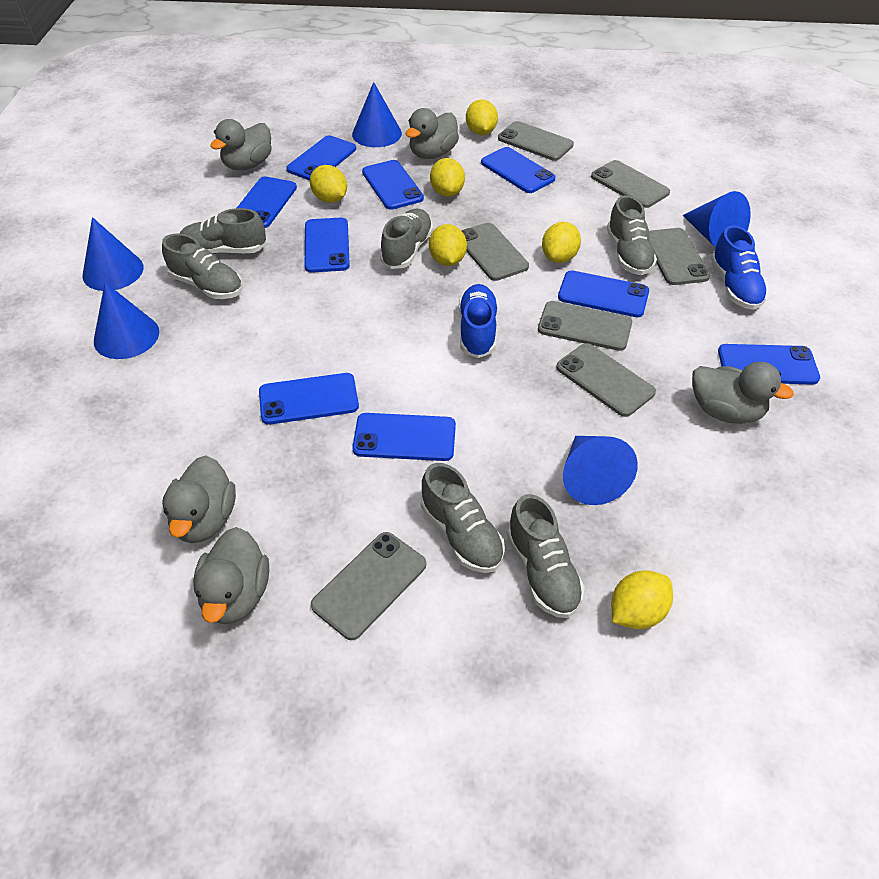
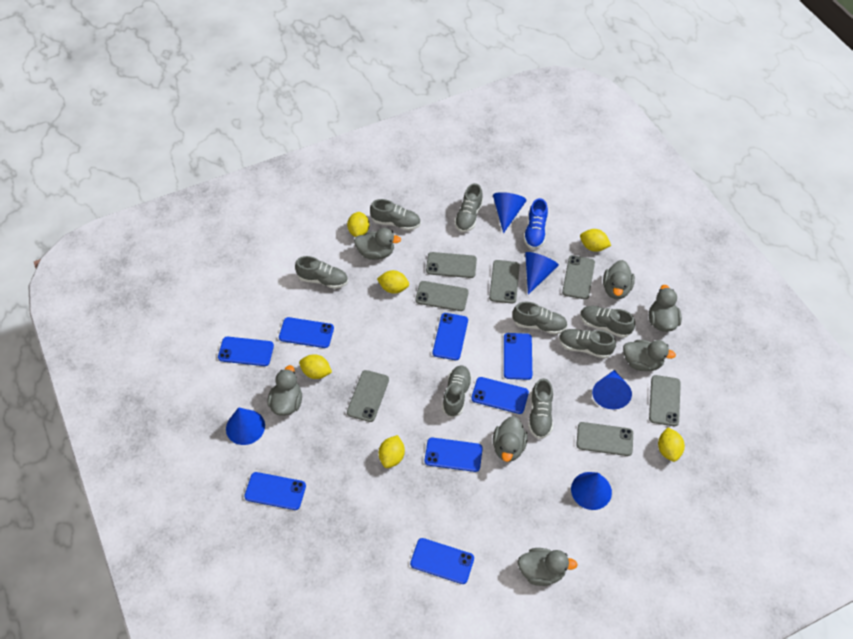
blue phone: [237,177,297,228] [259,373,359,425] [286,135,356,181] [305,218,350,273] [352,413,456,461] [362,160,424,210] [481,147,556,193] [558,270,649,317] [718,344,820,385] = 9 -> [218,337,274,366] [244,472,306,510] [279,317,334,348] [410,538,474,584] [425,438,483,472] [433,313,468,360] [471,377,529,414] [504,333,532,380] = 8
blue shoe: [458,284,498,358] [711,225,768,310] = 2 -> [524,198,548,249] = 1
grey duck: [162,455,236,543] [193,527,269,624] [210,119,272,170] [406,108,459,159] [692,362,794,424] = 5 -> [267,365,302,416] [354,228,401,260] [493,416,528,462] [518,548,578,586] [603,260,635,299] [623,340,676,371] [649,285,682,332] = 7
grey shoe: [162,234,243,299] [179,208,266,254] [380,209,433,269] [421,463,505,573] [507,494,585,618] [607,195,657,275] = 6 -> [295,256,348,289] [370,199,421,231] [442,365,472,417] [454,183,483,232] [513,302,568,334] [528,378,553,439] [559,329,616,359] [580,306,635,338] = 8

